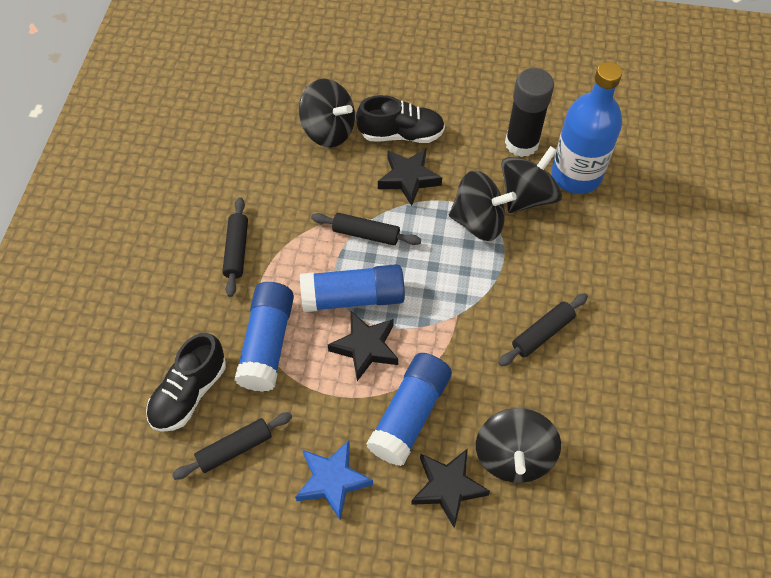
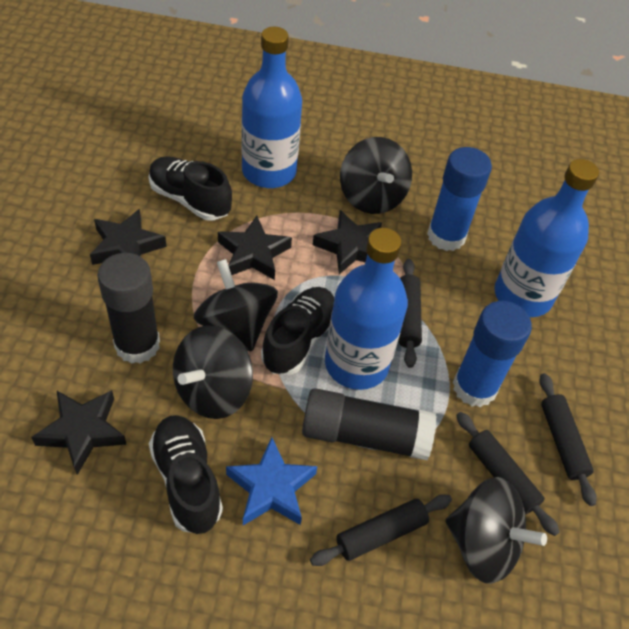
black glue stick: [505,68,554,157] = 1 -> [97,253,160,364] [302,388,437,460] = 2
black shoe: [146,333,226,432] [356,95,445,143] = 2 -> [149,156,232,221] [149,415,223,534] [261,287,334,375] = 3
black star: [328,311,398,381] [378,148,442,206] [411,448,490,528] = 3 -> [31,390,127,475] [90,209,167,265] [218,216,292,280] [312,210,382,274] = 4
blue bottle: [551,62,622,194] = 1 -> [241,27,302,188] [325,228,408,390] [494,159,599,317] = 3
blue glue stick: [234,282,294,392] [300,264,405,312] [366,353,452,466] = 3 -> [427,147,492,251] [453,301,532,407] = 2

